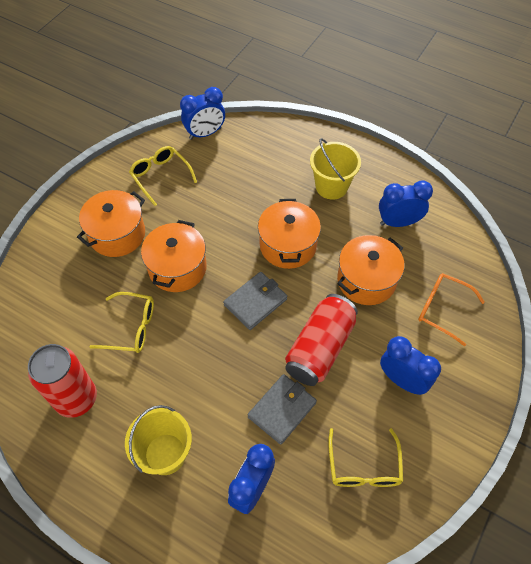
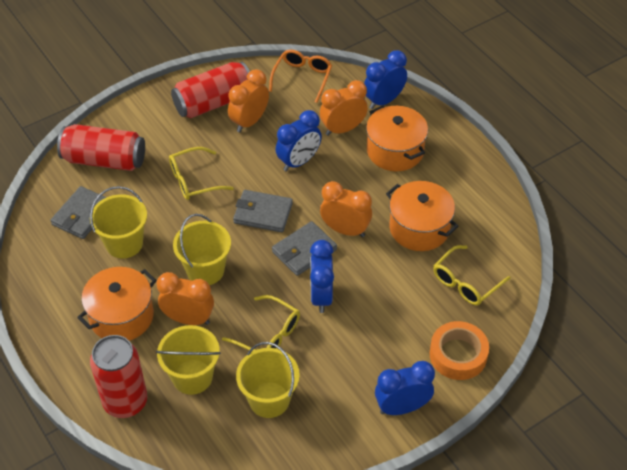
grey wallet: [223,272,287,330] [248,374,317,445] = 2 -> [50,186,106,239] [233,190,293,232] [272,221,337,276] = 3
orange clock: none = 0 -> [157,272,214,325] [228,69,269,132] [320,80,368,136] [320,181,372,237] = 4
orange pot: [77,190,145,257] [141,220,207,292] [258,199,321,269] [337,235,404,305] = 4 -> [77,267,157,341] [366,106,428,171] [386,181,459,251] = 3
orange tape: none = 0 -> [430,321,489,380] = 1
red can: [28,344,97,418] [285,294,358,386] = 2 -> [57,124,145,171] [90,335,148,418] [171,62,250,118] = 3
yellow bucket: [125,405,192,475] [310,138,361,200] = 2 -> [90,186,147,259] [156,325,221,395] [173,214,231,285] [236,342,300,418] = 4

